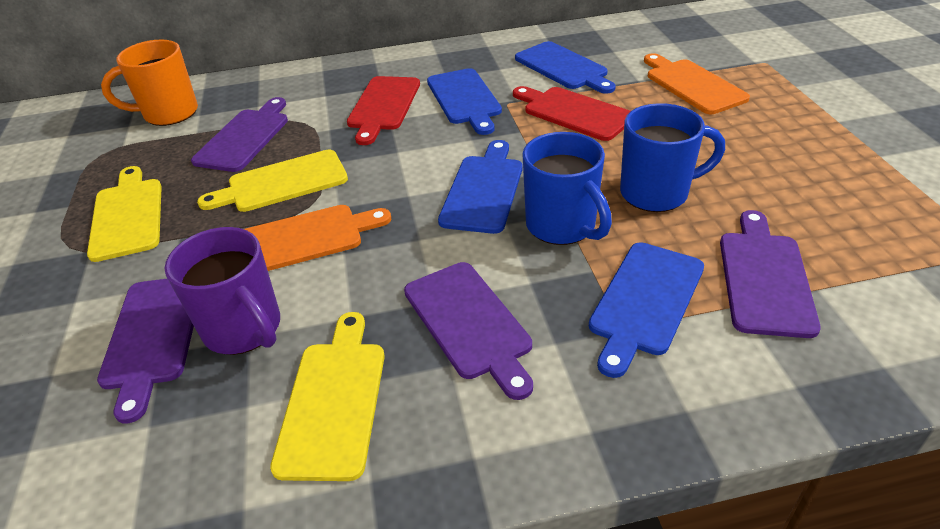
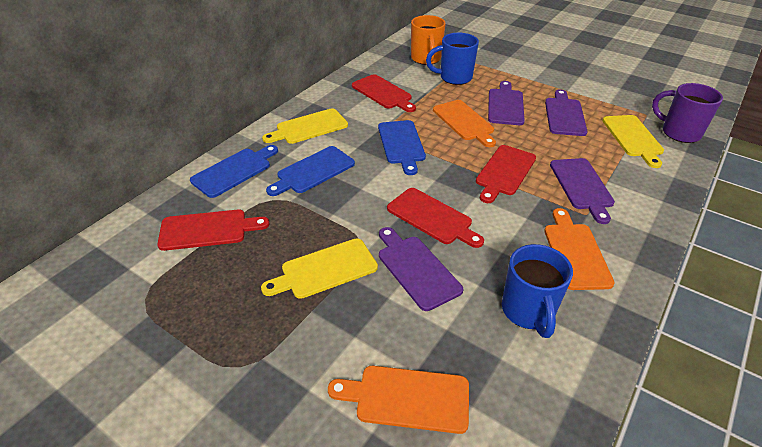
blue cutting board: [427,68,502,135] [438,140,523,234] [515,41,616,94] [589,242,704,378] = 4 -> [190,145,278,198] [266,146,355,196] [378,120,426,175] = 3
orange cutting board: [244,205,391,271] [644,53,750,114] = 2 -> [328,366,469,434] [433,100,496,147] [544,208,615,290] = 3
red cutting board: [347,76,420,145] [513,86,630,141] = 2 -> [157,210,269,251] [352,74,416,112] [387,188,484,248] [476,145,536,203] = 4

